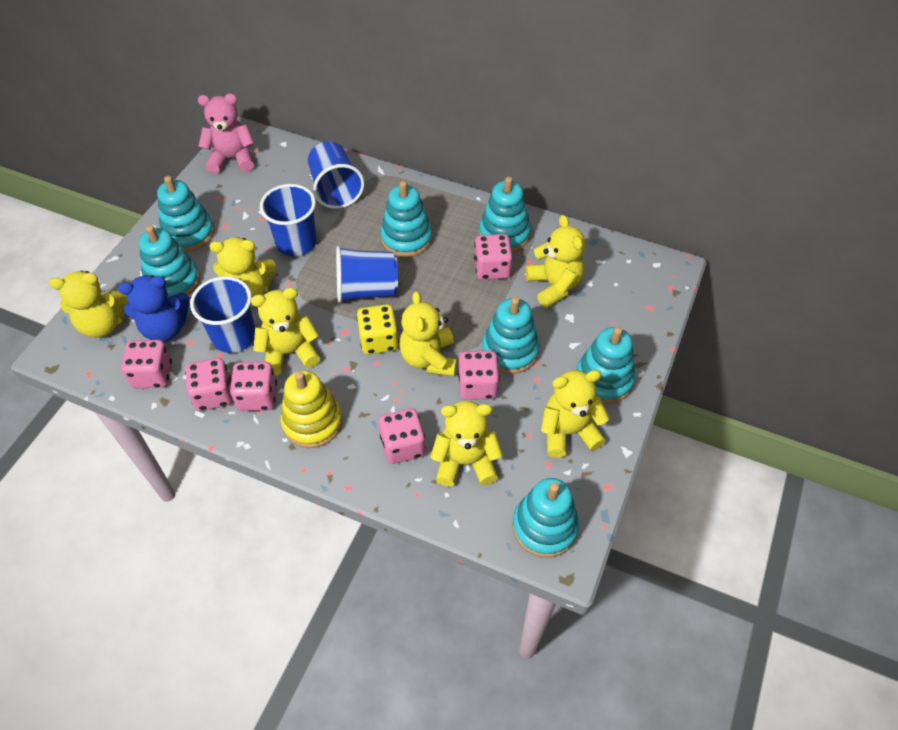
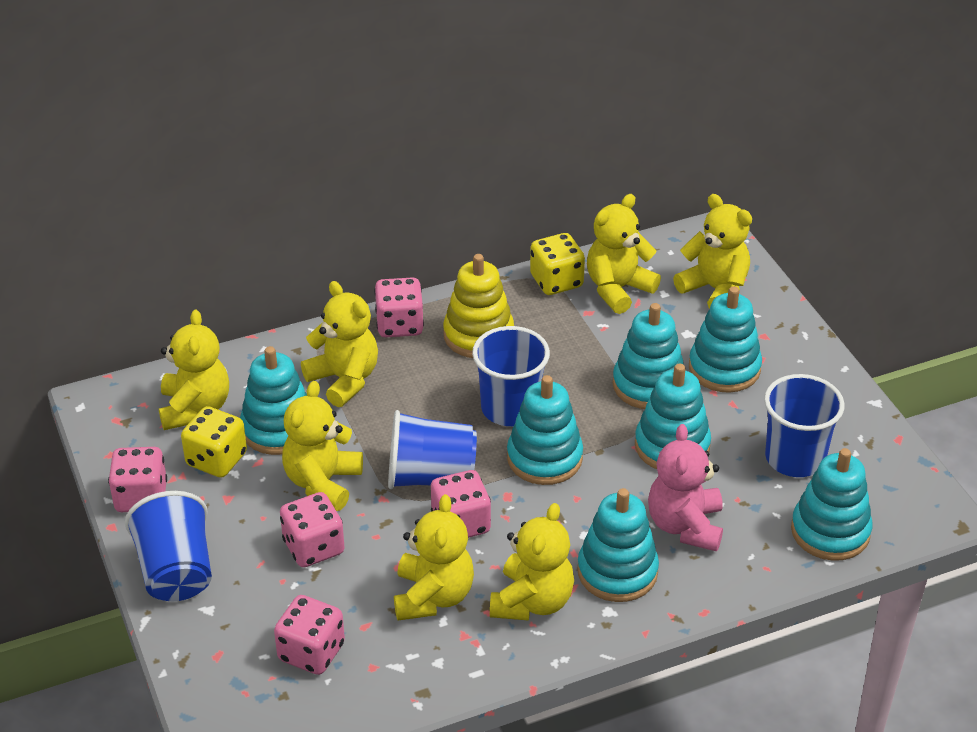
blue teddy bear: [118,275,190,342] = 1 -> none = 0
pink dice: [121,340,172,388] [185,358,233,411] [230,362,277,411] [378,408,426,464] [458,351,500,400] [474,234,513,280] = 6 -> [108,447,167,512] [274,595,345,675] [280,492,345,567] [374,277,424,337] [431,470,491,538] = 5
yellow dice: [356,304,399,354] = 1 -> [181,406,247,478] [530,233,585,295] = 2

